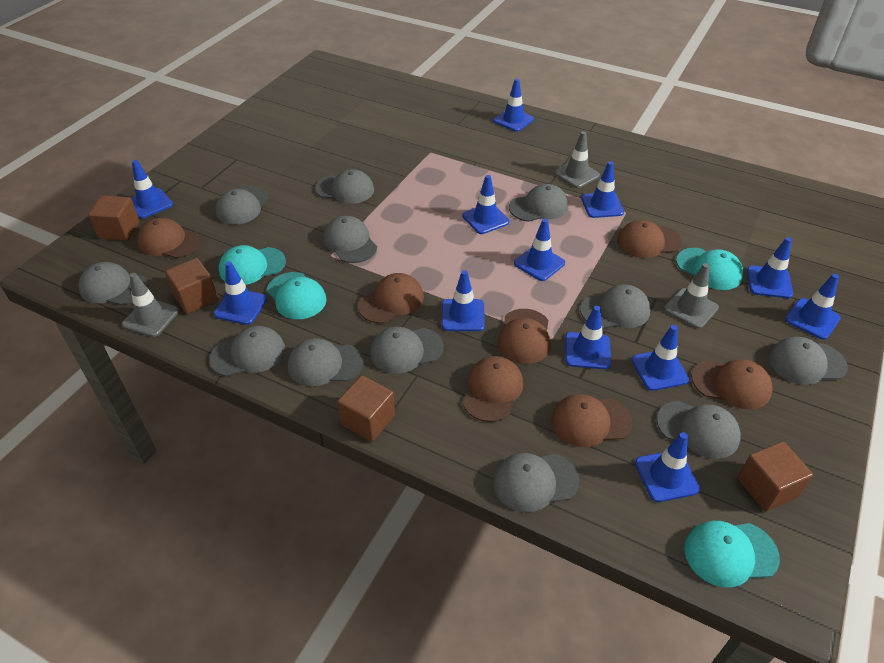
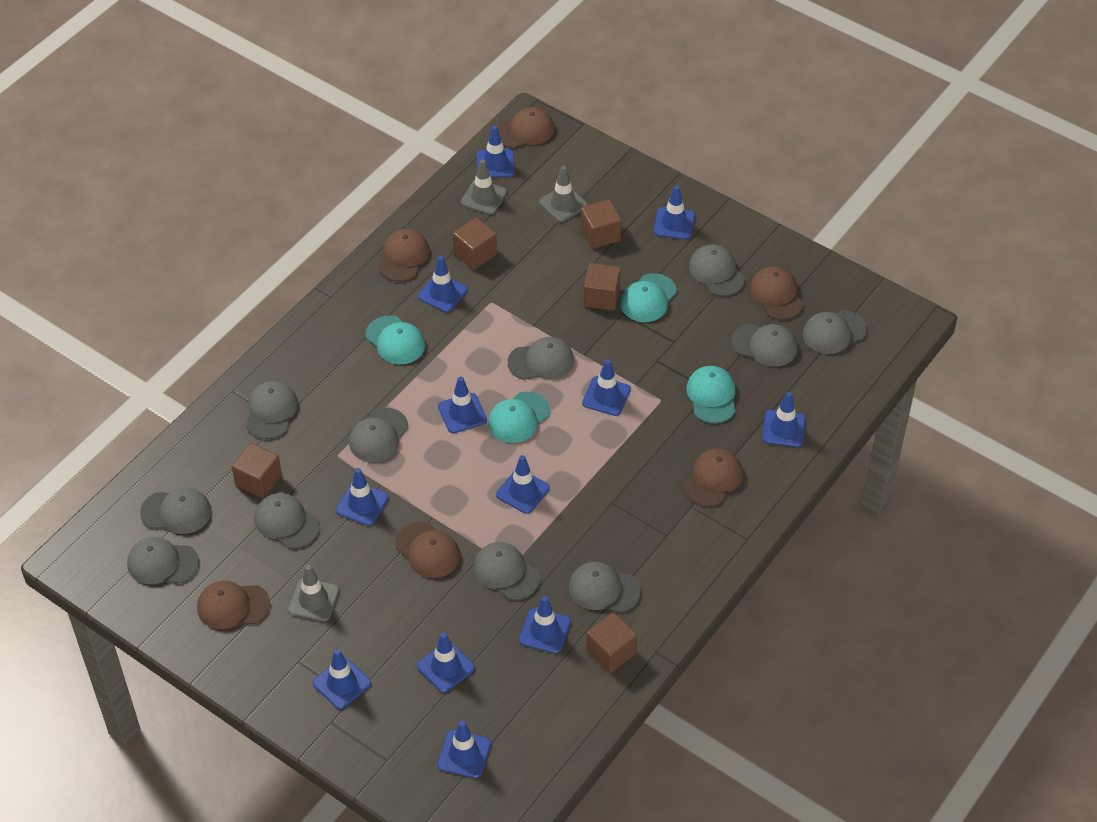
brown cap: [137,218,201,258] [358,273,424,324] [462,356,523,422] [497,309,551,364] [551,394,633,447] [617,220,682,258] [691,359,773,409] = 7 -> [197,580,270,629] [378,229,430,282] [395,522,460,578] [497,107,554,148] [683,449,743,507] [750,266,804,320] = 6
brown cube: [88,195,140,241] [165,258,218,314] [337,375,395,442] [738,441,813,512] = 4 -> [232,443,282,498] [453,217,497,270] [581,199,621,249] [583,263,621,311] [586,612,637,673] = 5
grey cap: [78,262,148,305] [209,326,285,377] [215,186,269,225] [288,338,364,386] [315,169,374,204] [323,216,377,263] [370,327,444,374] [493,453,579,512] [509,184,568,222] [580,285,651,329] [657,401,741,459] [769,337,848,385] = 12 -> [127,537,199,584] [140,488,211,534] [246,381,298,439] [254,493,320,549] [349,408,408,462] [473,542,540,600] [508,337,574,380] [569,562,641,613] [689,244,745,296] [731,324,797,367] [803,310,867,354] = 11

